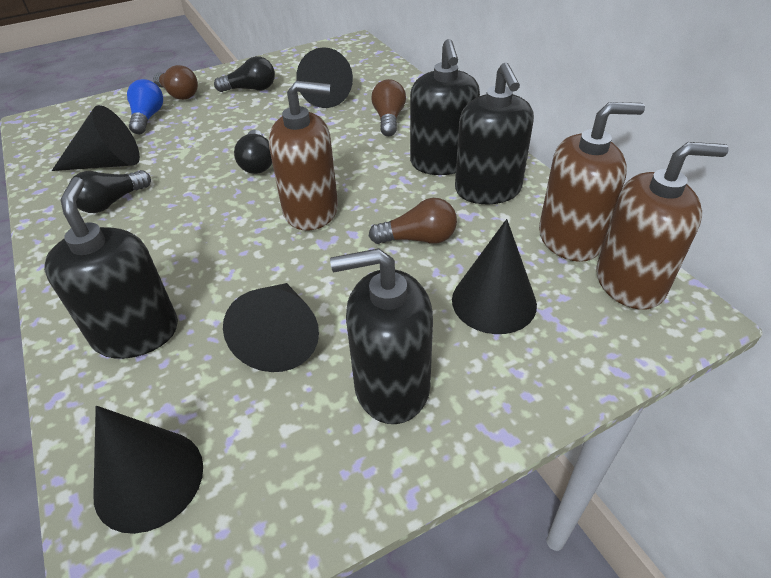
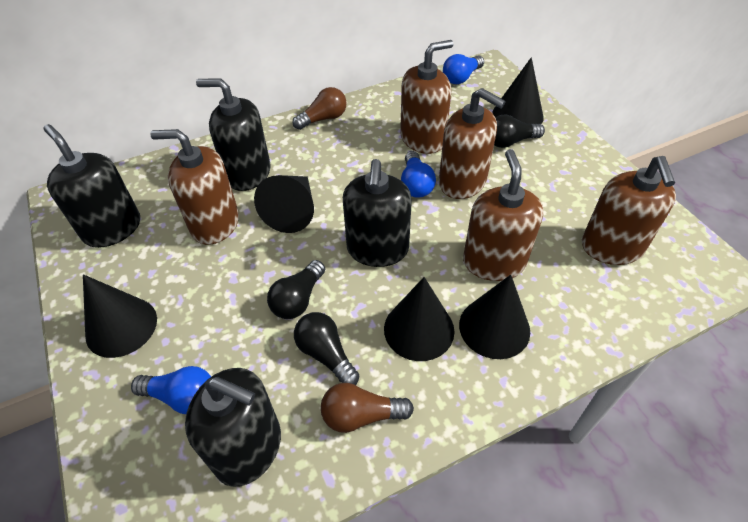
blue light bulb: [127,79,163,134] = 1 -> [131,366,211,414] [401,151,436,197] [443,54,484,84] = 3
brown light bulb: [153,65,198,100] [369,198,457,244] [371,79,406,136] = 3 -> [292,87,347,130] [321,383,414,433] = 2
brown soap dispenser: [269,81,338,231] [539,102,645,262] [596,142,729,310] = 3 -> [150,129,239,245] [400,40,453,154] [439,88,505,199] [463,149,544,281] [582,156,676,265] = 5

